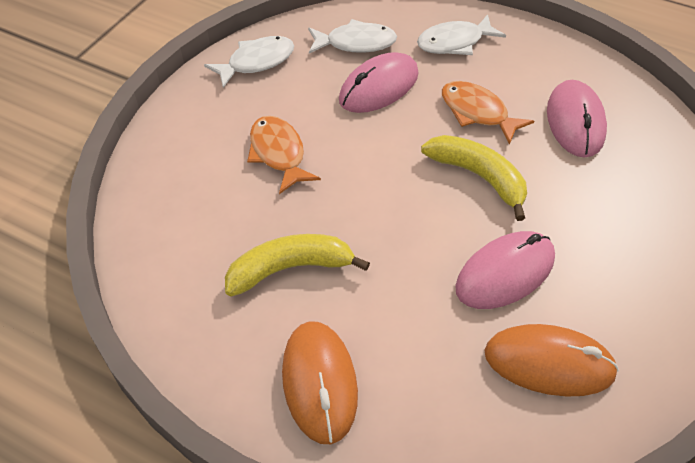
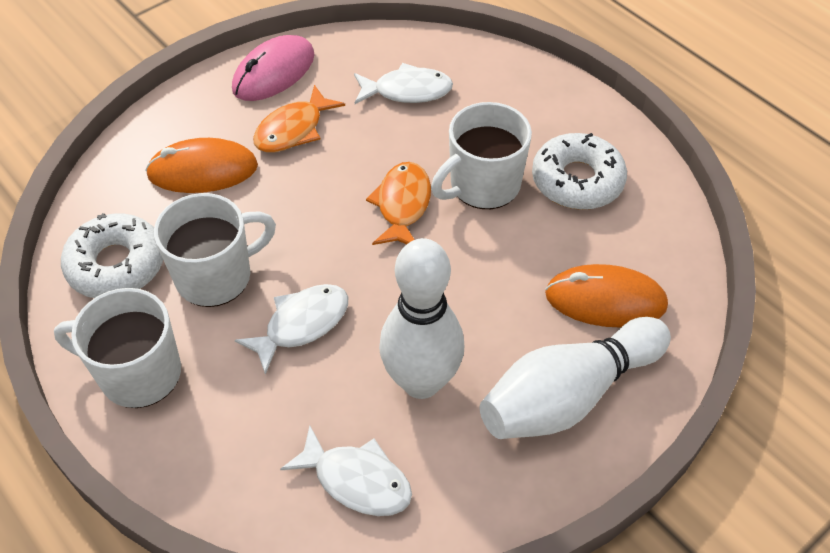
pink mouse: [339,52,419,113] [455,231,555,309] [547,80,607,157] = 3 -> [232,35,315,101] = 1
white bowling pin: none = 0 -> [379,238,464,399] [480,317,671,439] = 2
white donut: none = 0 -> [61,213,163,298] [532,133,627,210] = 2
white mug: none = 0 -> [54,288,181,408] [154,193,276,307] [431,102,532,209] = 3
yellow banana: [225,234,370,297] [421,135,527,221] = 2 -> none = 0

